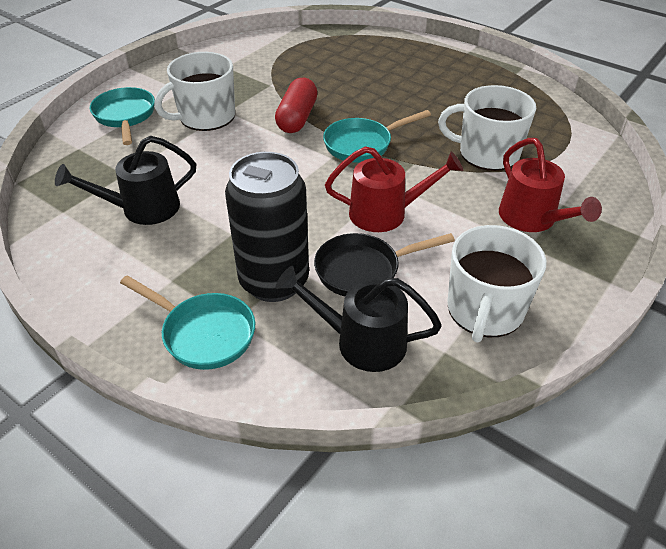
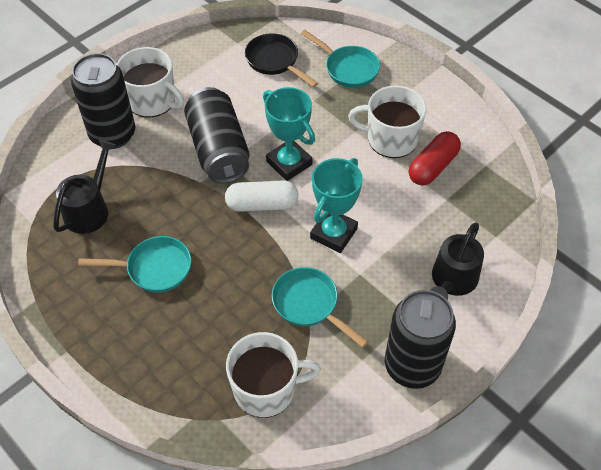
black can: [225,152,309,302] = 1 -> [71,53,135,149] [184,87,249,184] [385,290,456,389] = 3
red watering can: [325,146,463,232] [499,138,602,232] = 2 -> none = 0
turquoise trophy: none = 0 -> [263,87,315,181] [310,158,363,253] = 2
white capsule: none = 0 -> [225,181,298,212] = 1

